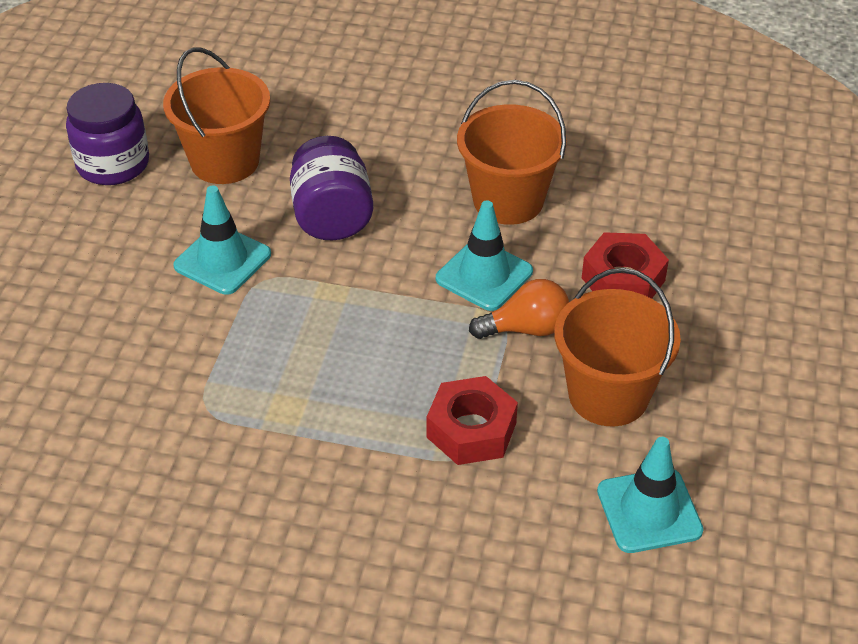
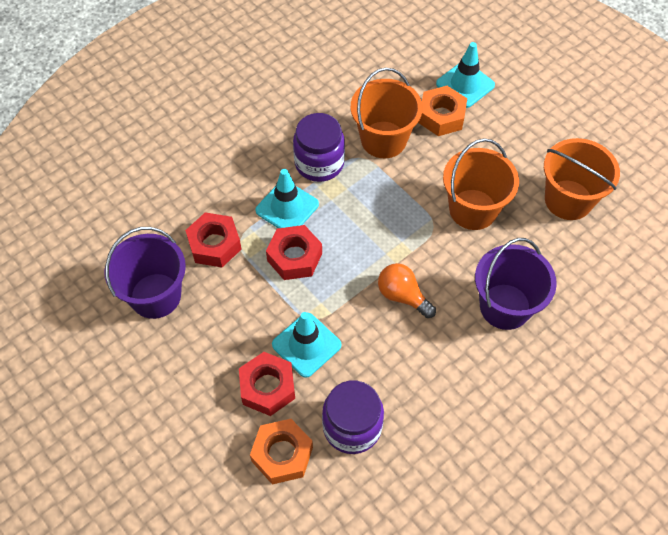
orange nut: none = 0 -> [250,419,313,484] [418,86,467,136] = 2
purple bucket: none = 0 -> [104,227,186,319] [475,238,557,330] = 2
red nut: [427,376,518,465] [582,232,669,299] = 2 -> [185,212,241,267] [239,352,295,416] [266,225,322,280] = 3

